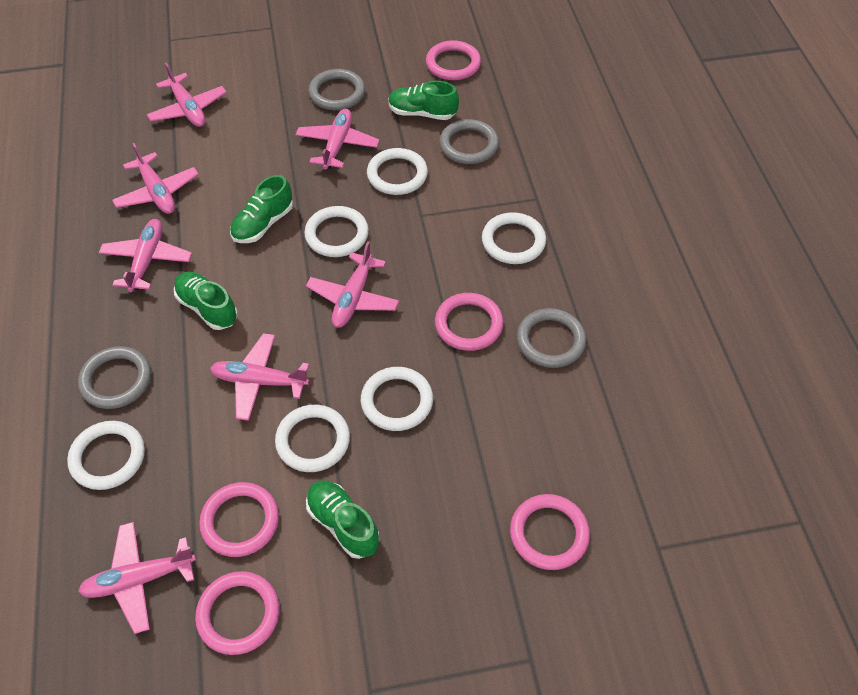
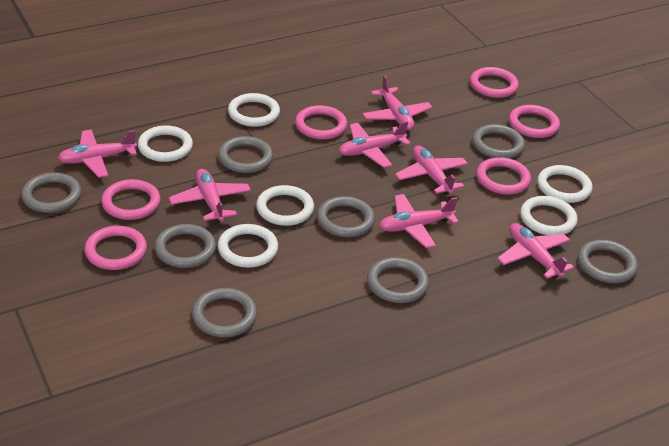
green shoe: [174,272,238,330] [230,175,293,243] [306,481,379,559] [388,81,459,120] = 4 -> none = 0
grey ring: [78,346,151,409] [309,69,365,110] [439,119,499,164] [517,308,586,368] = 4 -> [21,173,81,213] [155,224,216,268] [192,288,257,337] [218,136,273,173] [317,196,375,237] [367,257,429,303] [472,124,525,158] [578,240,638,283] = 8
pink ring: [195,571,280,655] [199,482,279,557] [426,40,481,80] [435,293,504,351] [510,494,590,570] = 5 -> [84,226,147,270] [101,179,161,220] [295,105,347,140] [470,67,519,98] [476,157,531,195] [509,105,560,138] = 6

